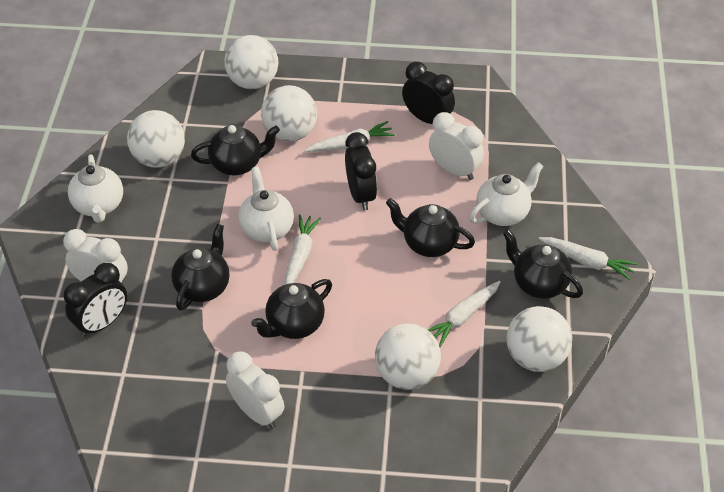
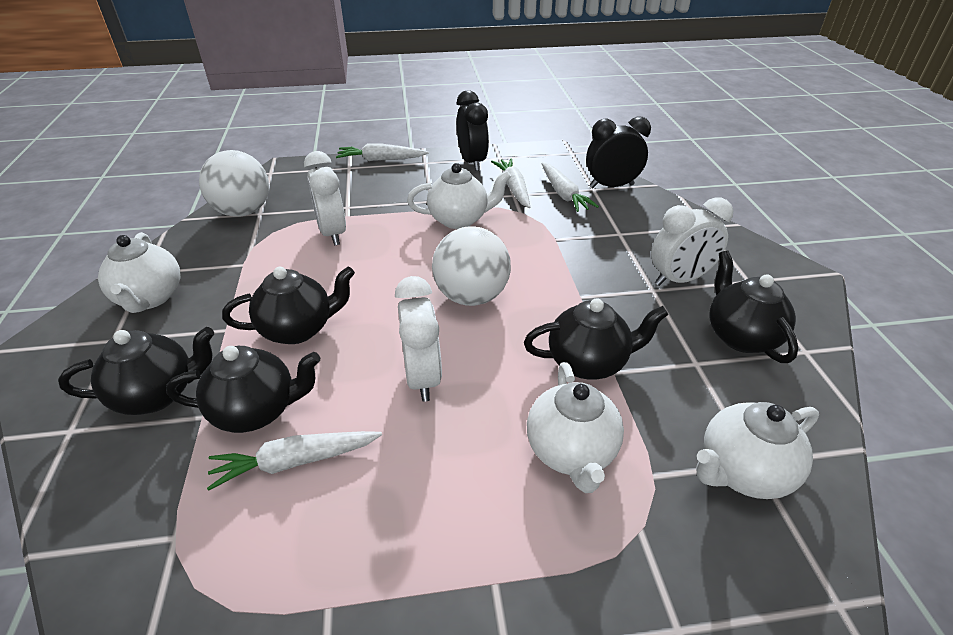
black clock: [64,263,127,337] [345,132,377,211] [402,62,455,124] = 3 -> [457,90,489,171] [586,117,651,188] = 2
white ball: [127,110,185,167] [224,35,278,89] [261,85,317,142] [375,323,441,390] [507,306,572,372] = 5 -> [199,150,269,217] [432,227,511,306] = 2
white teapot: [68,154,123,223] [238,167,294,251] [469,162,543,226] = 3 -> [98,232,180,313] [407,163,511,229] [527,362,624,493] [696,402,819,499] = 4

